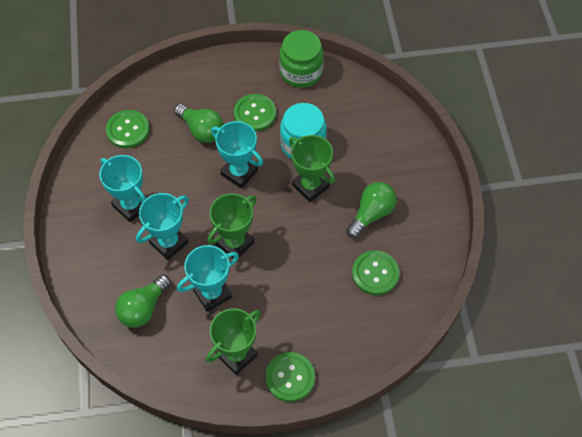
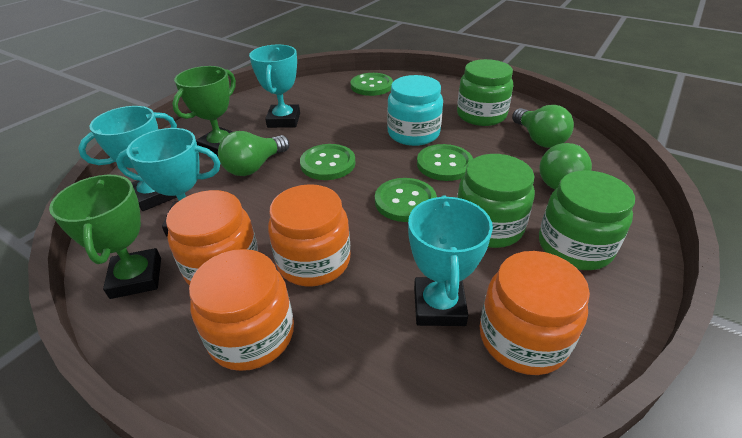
green jar: [279,30,324,88] = 1 -> [457,59,513,126] [457,154,535,248] [539,170,635,270] = 3
green trophy: [206,309,261,375] [207,193,256,259] [289,135,335,202] = 3 -> [49,175,161,299] [172,66,236,157] = 2
orange jar: none = 0 -> [166,190,259,286] [189,249,294,371] [268,184,350,286] [479,251,590,375] = 4

